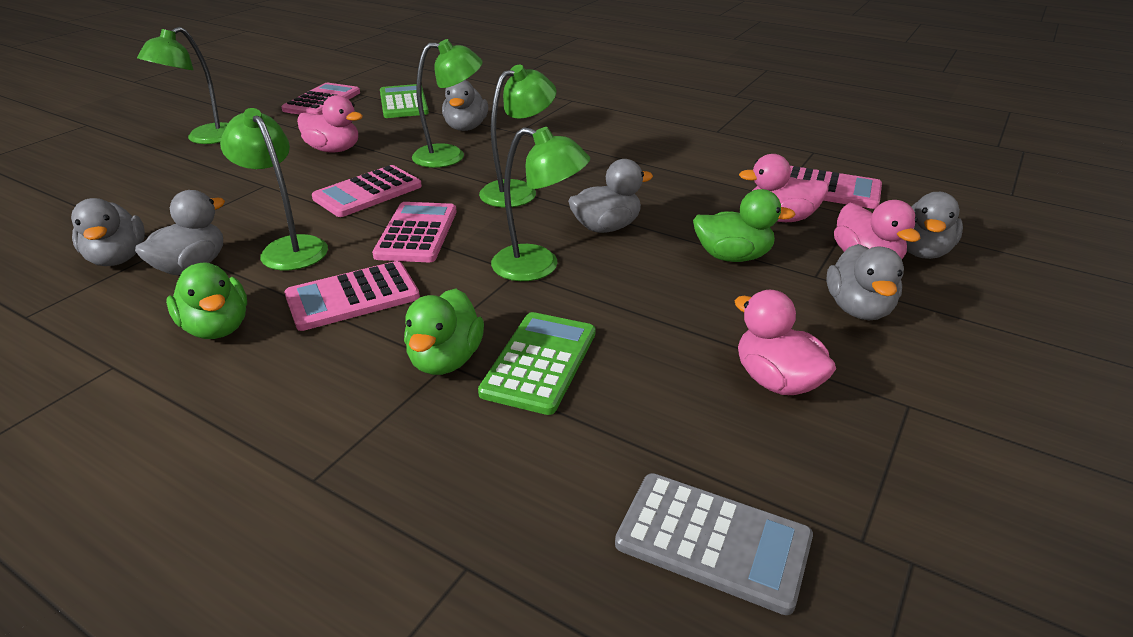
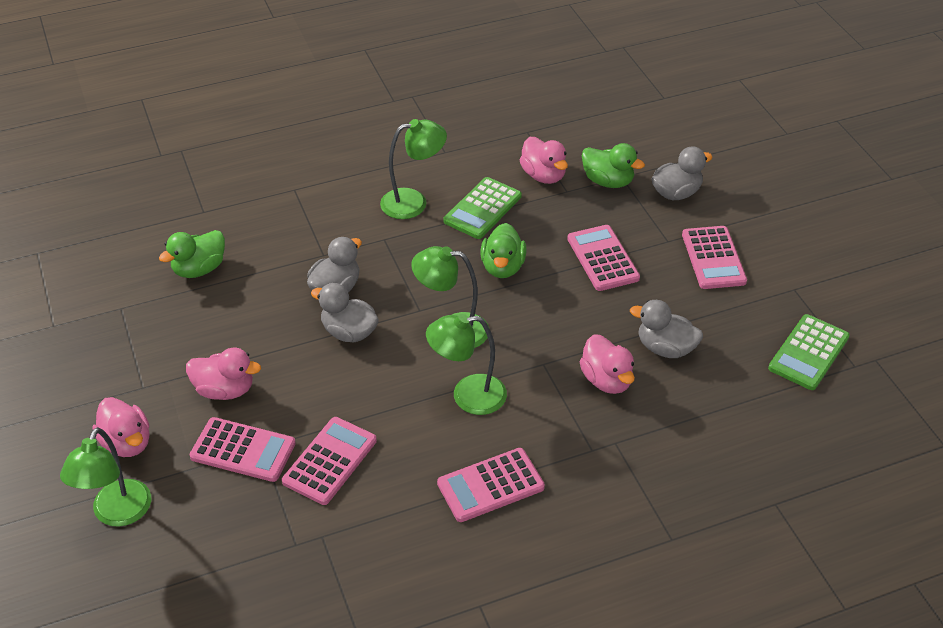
green lamp: [137,27,228,144] [220,108,328,271] [412,39,483,168] [479,65,557,208] [491,127,590,281] = 5 -> [60,427,151,527] [380,119,447,219] [411,246,489,348] [426,314,507,415] = 4
grey calculator: [615,473,813,615] = 1 -> none = 0
grey duck: [71,198,145,266] [135,190,225,275] [442,80,488,131] [568,159,653,233] [826,244,904,320] [906,192,963,259] = 6 -> [307,237,362,292] [311,283,379,342] [630,300,703,358] [652,146,712,200] = 4

